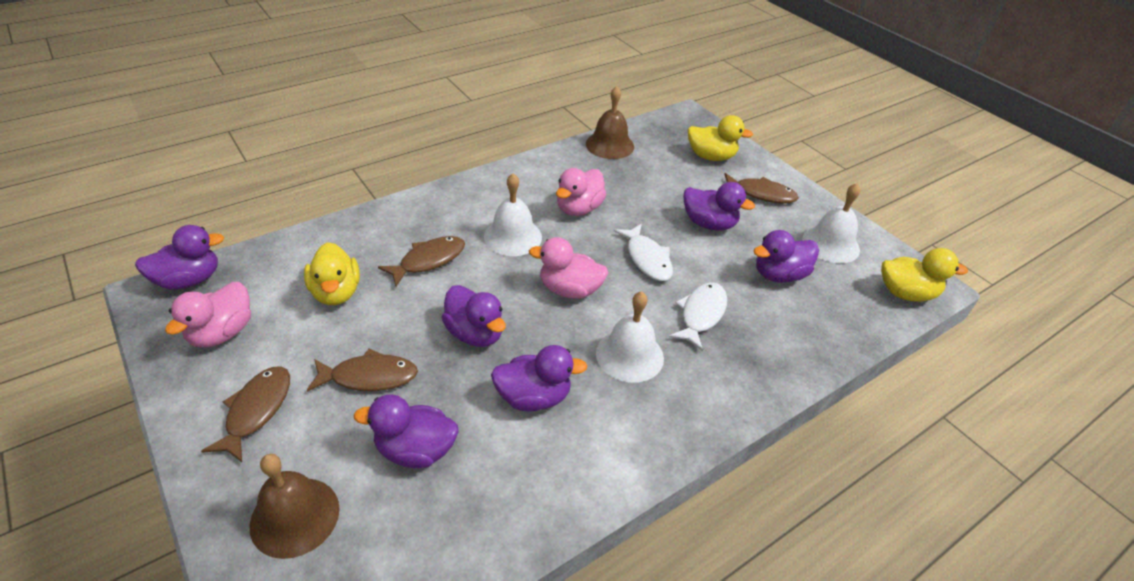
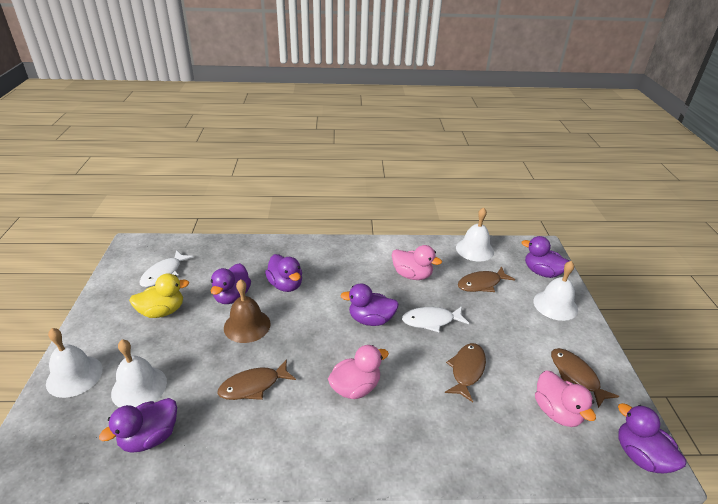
brown bell: [250,454,340,559] [586,86,634,159] = 2 -> [224,279,271,343] = 1
white bell: [484,173,542,256] [596,291,664,383] [802,183,860,263] = 3 -> [46,328,103,398] [111,340,167,408] [456,207,494,262] [533,261,578,321] = 4
yellow duck: [304,242,360,305] [688,115,753,161] [881,248,968,302] = 3 -> [129,273,189,318] = 1

